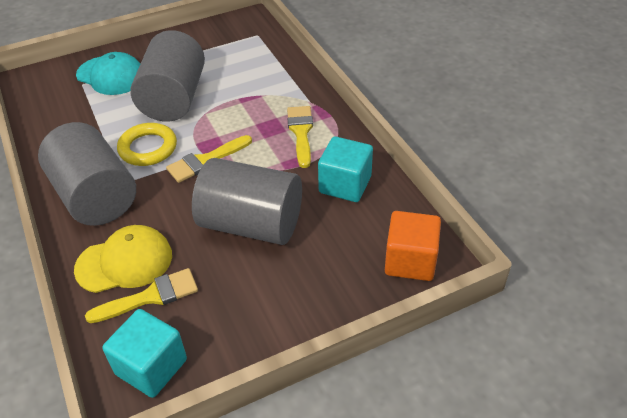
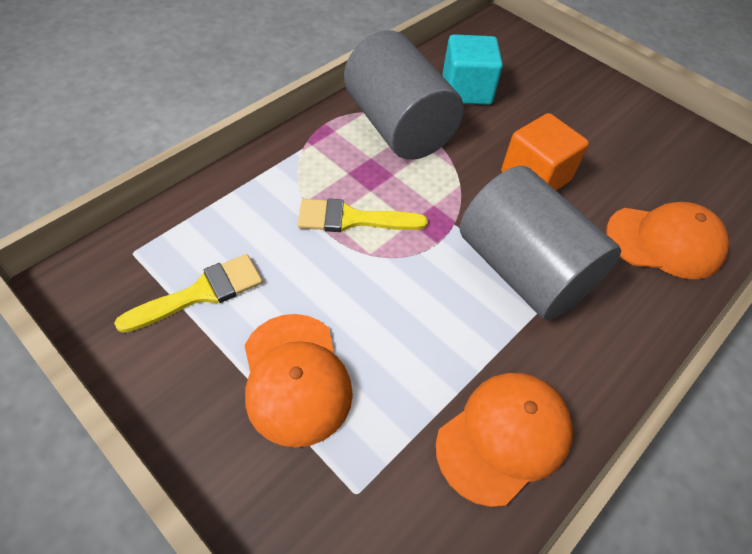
grey cylinder: [38,122,136,226] [130,30,205,122] [192,158,302,245] = 3 -> [344,30,464,160] [460,166,621,320] = 2
orange cap: none = 0 -> [244,314,353,448] [436,373,573,507] [606,202,729,279] = 3
turquoise cap: [76,52,140,95] = 1 -> none = 0
turquoise cube: [102,309,187,398] [318,136,373,202] = 2 -> [443,34,503,105] = 1
yellow brush: [85,268,198,323] [166,135,252,183] [287,106,313,168] = 3 -> [114,254,263,333] [298,199,428,232] = 2
yellow cap: [74,225,172,293] = 1 -> none = 0
yellow ring: [117,123,177,166] = 1 -> none = 0

